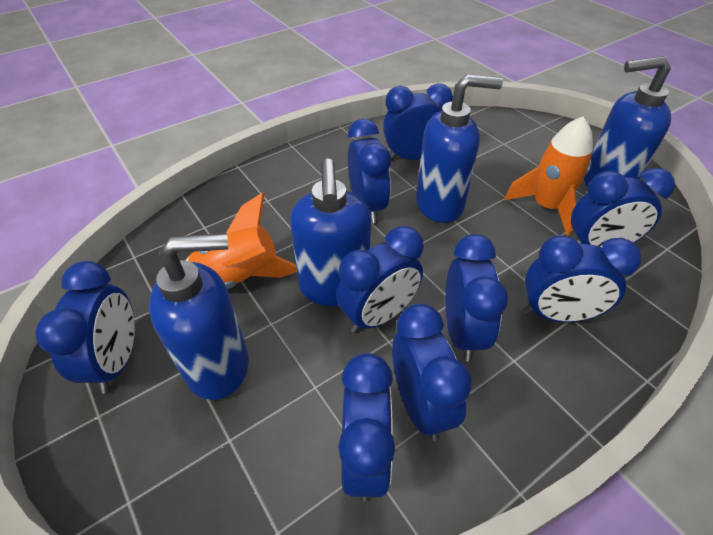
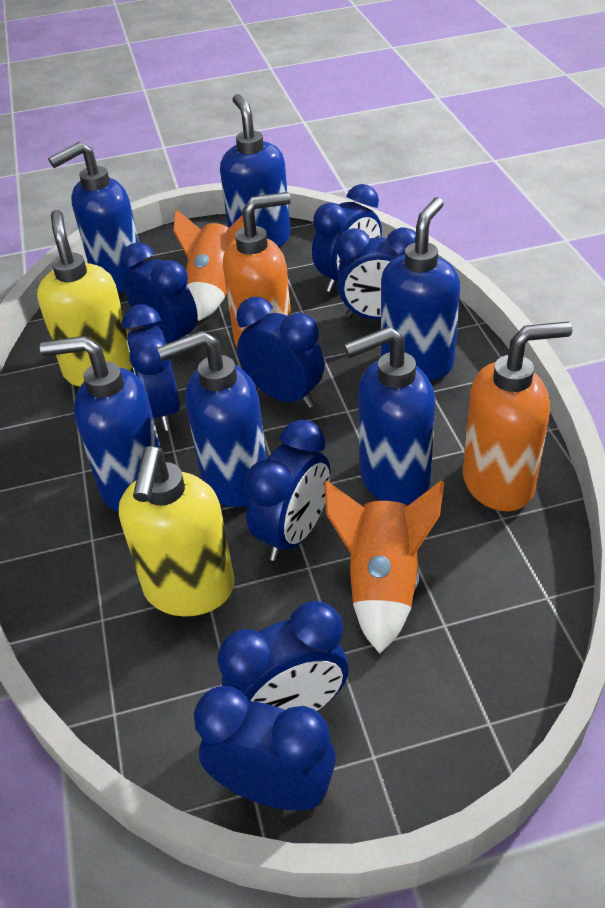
blue clock: [35,261,135,394] [336,226,424,333] [338,353,395,502] [348,119,391,223] [383,83,453,160] [392,303,472,441] [445,234,508,362] [523,235,641,322] [571,168,675,248] = 9 -> [121,242,198,343] [122,305,180,431] [194,686,336,811] [217,601,349,711] [236,297,325,408] [245,420,330,561] [312,184,382,292] [336,227,416,319] = 8
blue soap dispenser: [149,233,249,400] [290,158,371,306] [416,74,503,223] [584,56,671,187] = 4 -> [40,336,161,512] [48,142,143,292] [157,331,267,507] [220,94,291,247] [344,327,435,505] [381,197,460,381] = 6
orange soap dispenser: none = 0 -> [223,192,291,347] [462,322,572,512] = 2
yellow soap dispenser: none = 0 -> [37,210,132,387] [119,446,234,617] = 2

